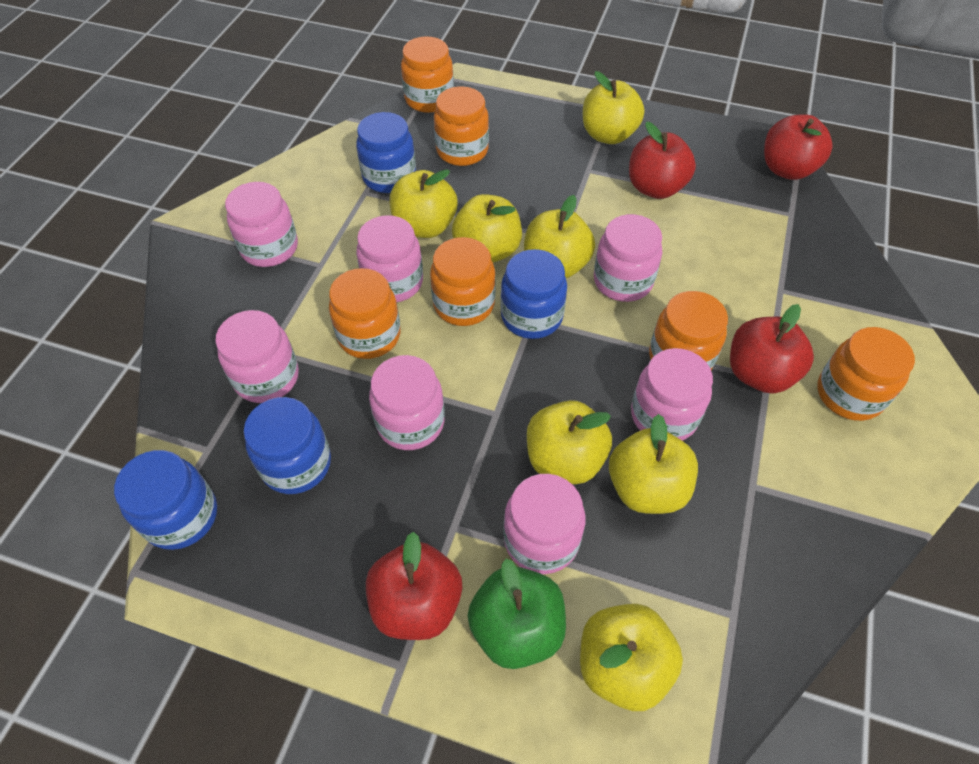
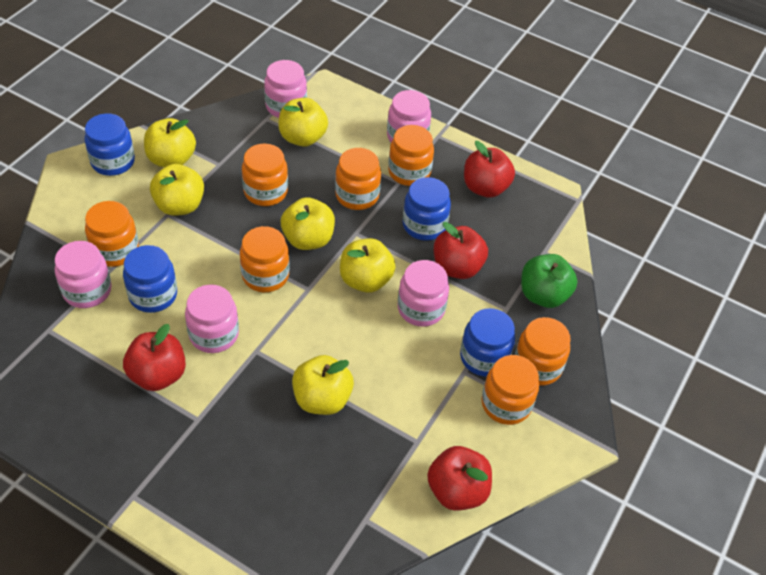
orange jar: [329,268,401,359] [401,36,454,113] [430,237,496,326] [434,86,489,166] [649,291,728,370] [817,327,915,421] = 6 -> [85,201,139,267] [240,226,290,292] [242,143,288,206] [335,148,381,210] [388,125,434,186] [482,355,539,425] [515,317,571,386] = 7
pink jar: [215,310,299,403] [225,182,298,267] [356,215,423,302] [369,355,445,450] [503,474,586,574] [594,214,662,302] [631,348,713,441] = 7 -> [55,241,112,308] [185,285,239,353] [264,60,307,118] [387,90,431,142] [398,260,449,327] = 5
yellow apple: [389,169,458,238] [452,194,522,263] [524,195,595,278] [527,400,612,484] [580,604,683,711] [583,71,644,144] [609,414,698,514] = 7 -> [144,118,196,167] [150,164,204,216] [278,98,328,147] [281,197,335,250] [292,355,354,415] [340,238,396,293] = 6

